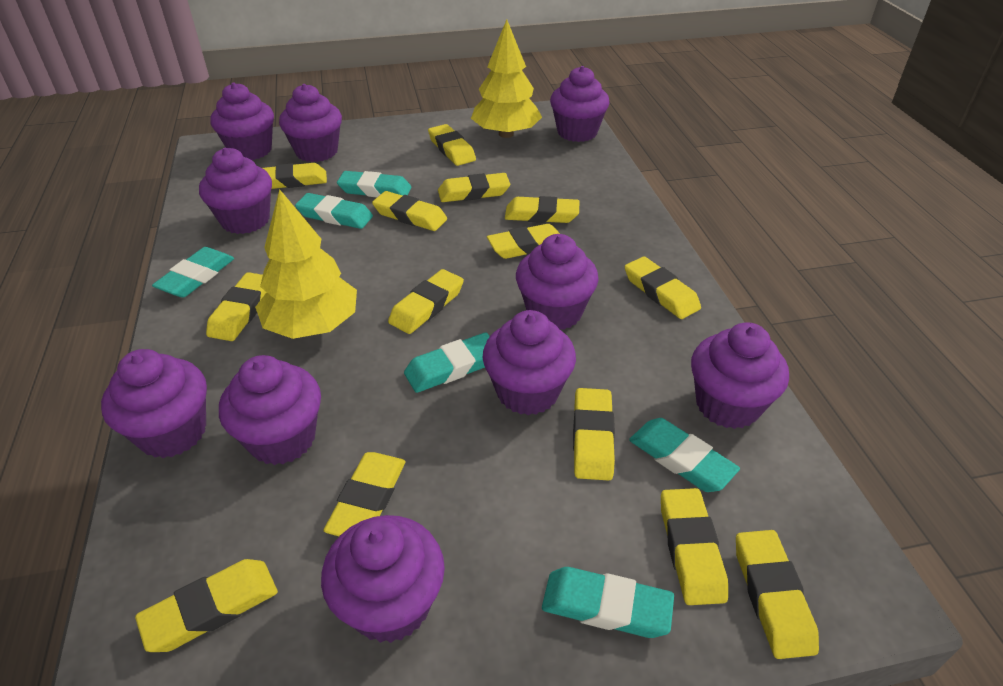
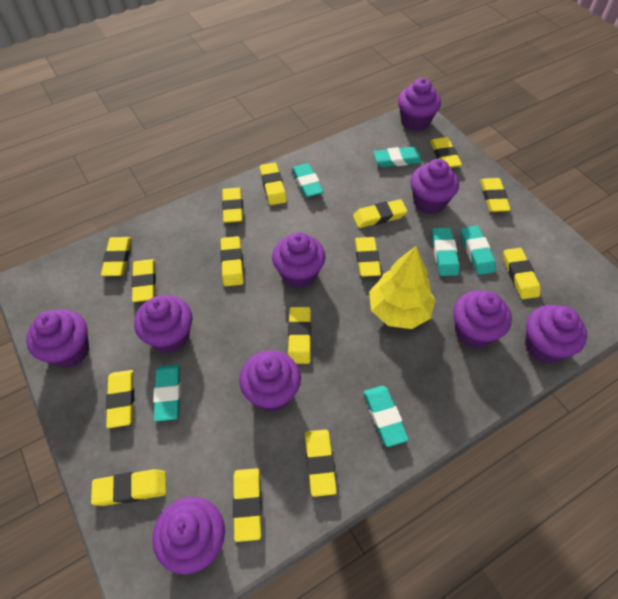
purple cupcake: [101,349,207,458] [199,148,272,234] [210,82,274,160] [219,355,321,465] [279,84,342,162] [321,515,445,643] [482,310,576,415] [516,234,599,330] [550,66,610,142] [691,322,789,429] = 10 -> [26,309,89,368] [134,295,192,353] [152,497,225,574] [239,350,301,412] [272,232,326,289] [398,78,441,131] [410,159,459,214] [453,290,512,349] [525,305,587,364] = 9
yellow eraser: [135,559,278,652] [206,272,266,341] [263,163,327,189] [323,452,406,536] [372,191,447,231] [388,269,464,334] [428,124,476,166] [438,173,510,202] [487,224,560,259] [505,196,579,223] [573,388,615,480] [625,256,701,319] [661,488,728,605] [736,530,819,659] = 14 -> [91,469,166,506] [101,237,131,276] [106,370,134,428] [131,259,156,302] [220,236,244,286] [222,188,243,223] [233,468,262,542] [260,163,287,205] [288,307,311,364] [305,429,337,497] [353,199,408,228] [355,237,381,277] [430,137,462,168] [480,178,511,212] [503,248,540,299] = 15
yellow tree: [255,189,357,339] [471,19,542,138] = 2 -> [369,246,435,329] = 1

